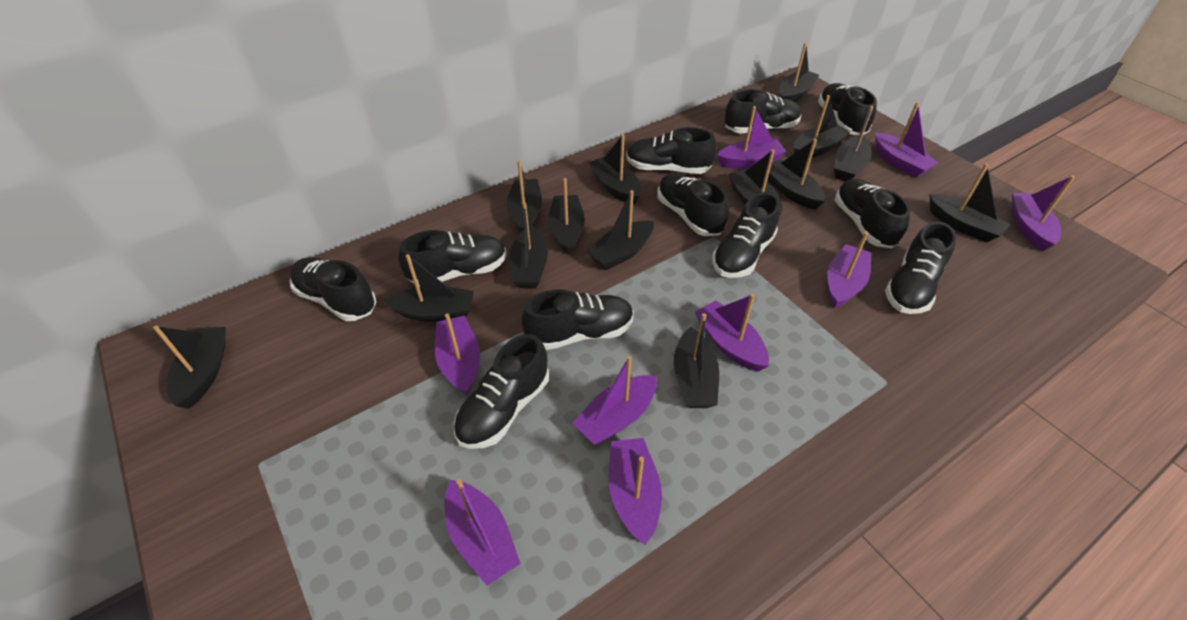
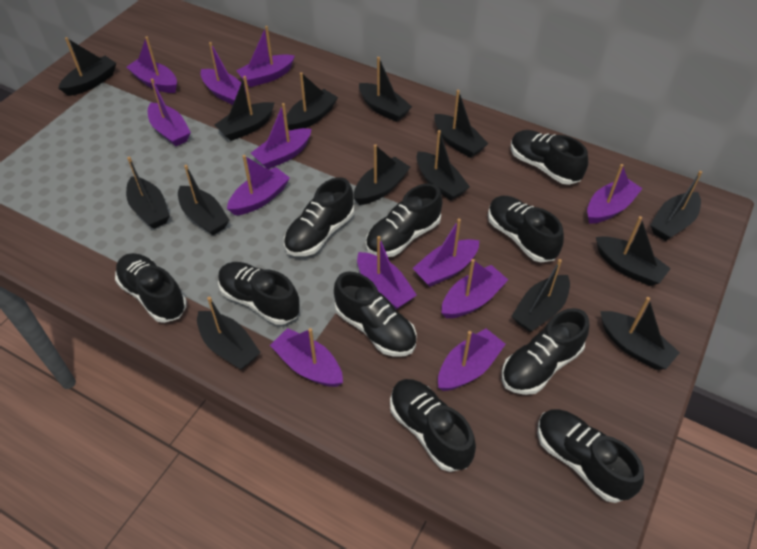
black shoe: [290,257,376,321] [398,230,507,286] [454,334,549,449] [522,290,634,350] [626,127,717,174] [657,173,729,236] [712,192,780,278] [725,89,801,134] [818,83,877,135] [835,179,910,248] [885,221,957,314] = 11 -> [115,253,187,323] [218,262,300,325] [284,177,354,256] [334,271,417,357] [366,183,443,257] [390,379,476,472] [488,196,564,262] [502,308,589,395] [511,130,588,185] [538,409,644,503] = 10
purple boat: [435,314,480,395] [445,479,521,585] [573,356,657,445] [609,438,662,545] [695,294,769,372] [717,106,787,169] [827,232,872,308] [875,102,939,177] [1012,176,1075,252] = 9 -> [126,37,177,93] [148,79,191,146] [200,42,247,105] [227,155,290,215] [236,26,295,87] [251,103,311,169] [270,328,343,387] [357,236,417,309] [412,218,479,287] [438,328,506,391] [442,259,508,318] [587,164,643,224] = 12

